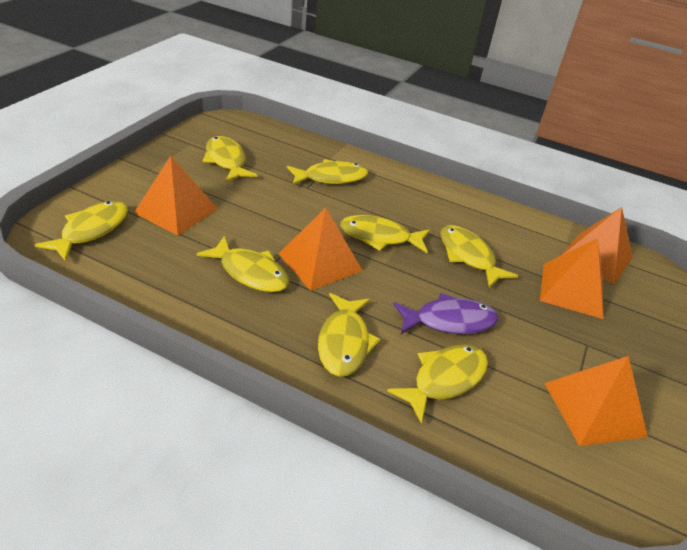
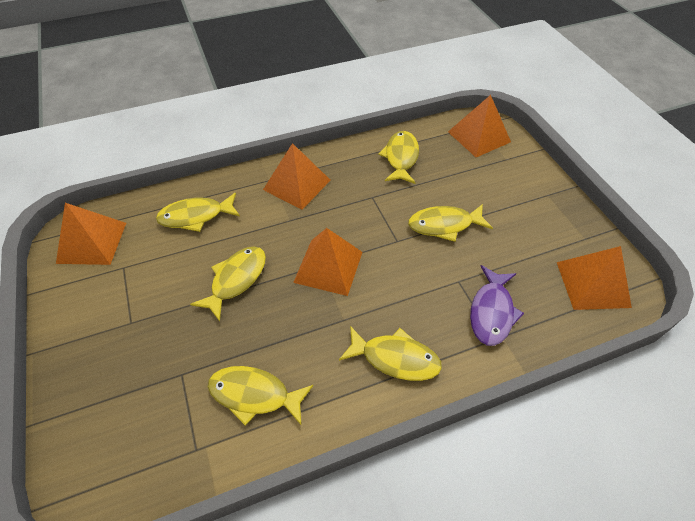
yellow fish: [35,201,128,261] [196,236,289,293] [203,136,257,182] [287,159,368,186] [318,293,380,377] [340,215,430,253] [387,344,488,424] [440,225,518,288] = 8 -> [156,193,240,232] [190,246,266,321] [208,366,314,426] [339,326,442,381] [378,131,419,184] [408,204,493,242] = 6

